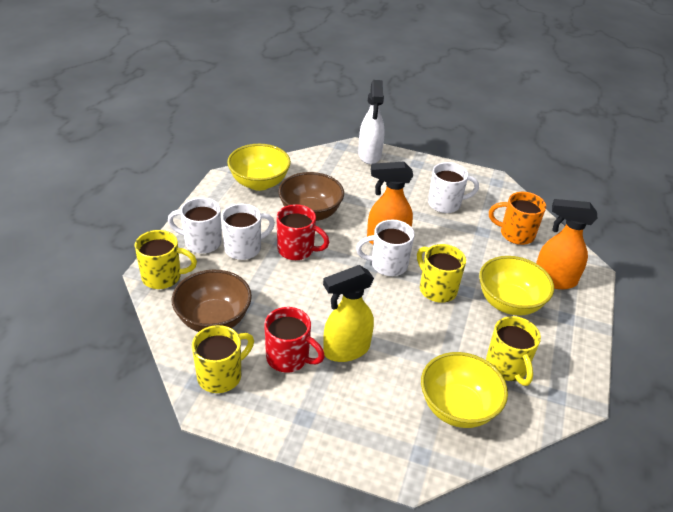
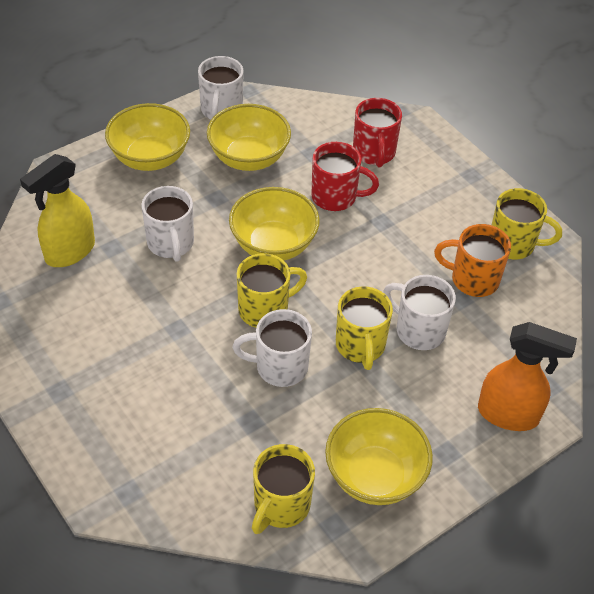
brown bowl: [172,270,252,332] [278,172,344,221] = 2 -> none = 0
orange spray bottle: [367,162,413,245] [536,199,597,289] = 2 -> [478,322,577,431] = 1
white spray bottle: [358,80,385,164] = 1 -> none = 0
yellow bowl: [227,144,291,191] [421,352,508,428] [479,256,554,315] = 3 -> [105,103,190,171] [207,104,291,171] [229,187,320,261] [325,408,433,505] = 4

